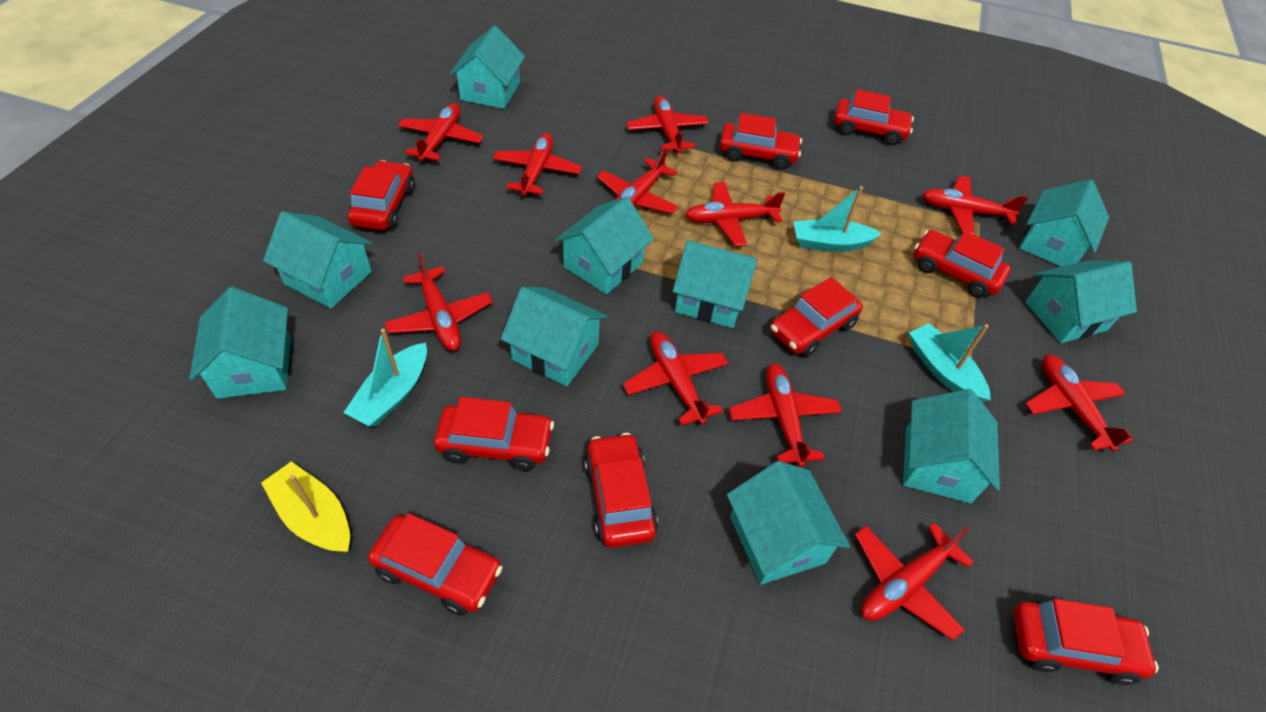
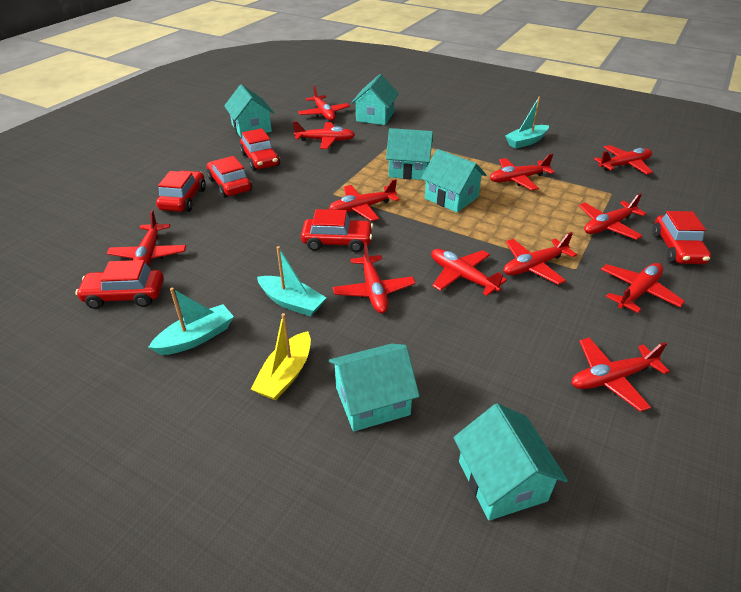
red car: [348,160,415,230] [368,513,503,615] [434,397,554,471] [584,433,658,548] [720,113,802,170] [770,277,863,357] [834,89,914,145] [914,230,1011,298] [1013,598,1159,685] = 9 -> [76,260,164,309] [156,171,206,212] [207,156,252,198] [240,128,280,171] [301,209,373,252] [652,211,711,264] = 6
red plane: [384,253,493,351] [398,103,484,161] [493,133,582,196] [597,148,679,214] [623,331,729,426] [626,96,709,153] [685,182,785,246] [729,363,842,467] [855,523,973,640] [922,176,1028,234] [1025,355,1133,452] = 11 -> [106,210,186,266] [293,121,355,149] [298,86,350,121] [329,179,400,221] [333,242,416,313] [431,249,507,296] [490,154,555,190] [503,232,577,285] [572,338,670,412] [579,193,647,240] [594,145,653,174] [601,263,685,313] = 12
turquoise house: [189,287,291,399] [263,211,372,308] [450,26,525,109] [501,287,607,386] [555,196,654,294] [673,240,758,328] [727,461,850,585] [903,389,1000,503] [1019,179,1109,267] [1025,260,1137,343] = 10 -> [224,84,274,138] [329,344,420,431] [351,74,399,125] [386,128,433,180] [421,149,486,212] [454,403,568,520] = 6

